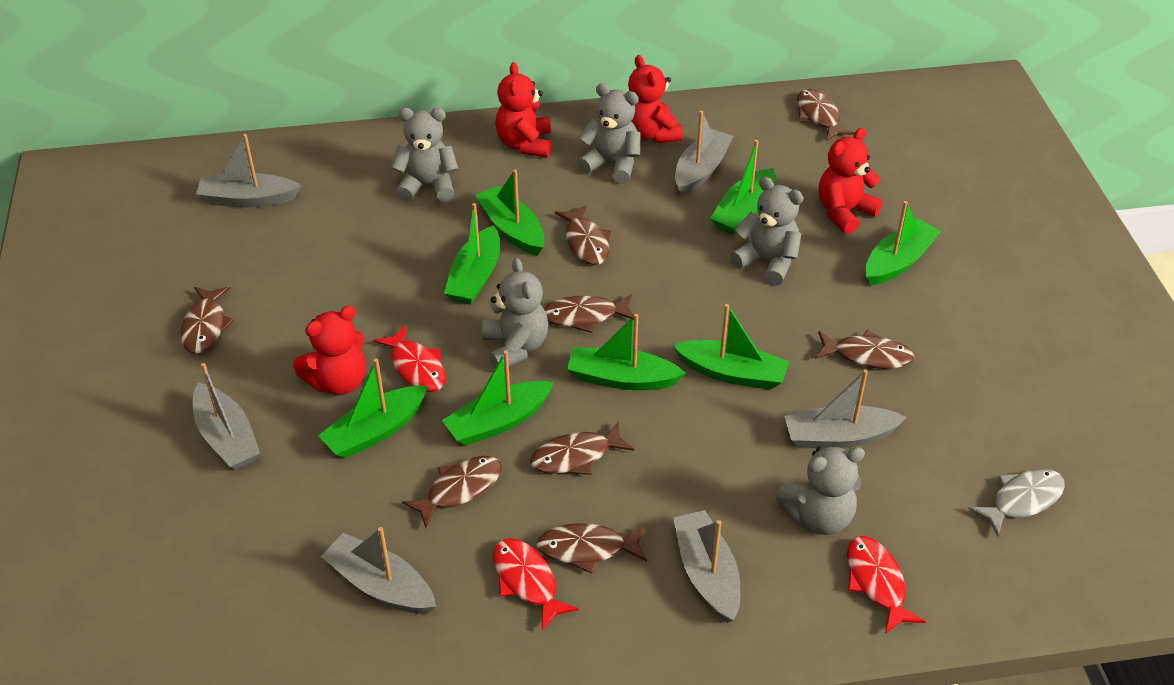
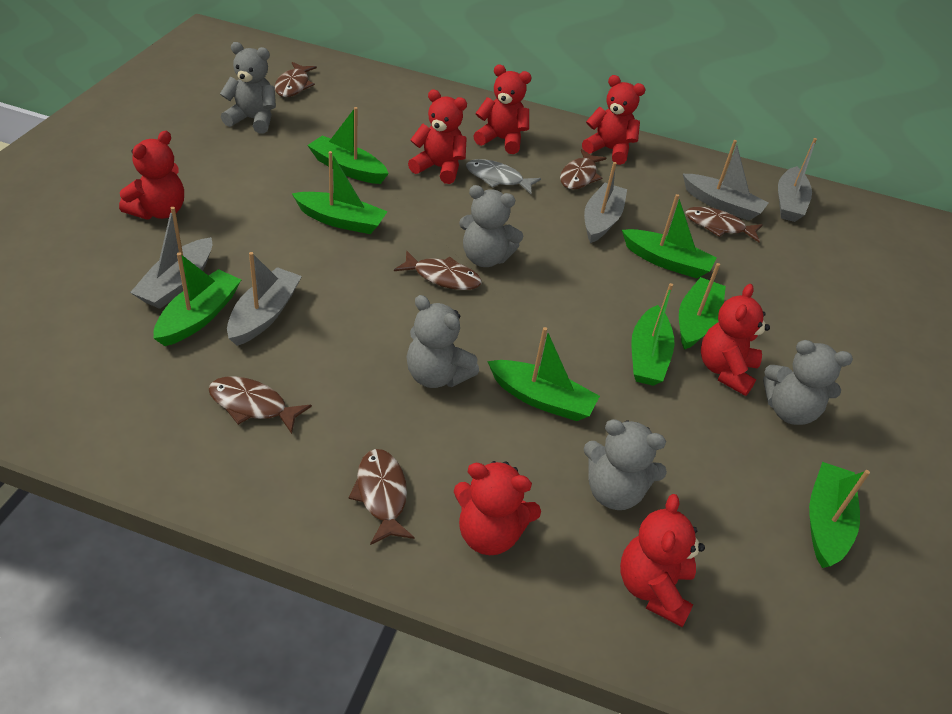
brown fish: [180,286,234,354] [402,456,502,528] [530,421,634,475] [536,523,647,573] [544,294,634,333] [555,205,611,265] [797,89,854,141] [815,330,915,369] = 8 -> [208,376,312,434] [275,62,317,97] [348,449,415,545] [394,251,482,290] [560,149,607,189] [685,207,762,242] = 6
grey boat: [193,363,260,470] [196,134,301,208] [321,527,436,614] [673,510,740,623] [675,111,733,196] [784,369,907,448] = 6 -> [130,207,212,309] [227,252,302,346] [584,162,627,243] [683,140,768,221] [778,138,817,222] = 5
red fish: [373,325,446,392] [493,538,579,630] [847,536,926,634] = 3 -> none = 0
red teddy bear: [293,306,366,395] [495,62,551,157] [628,55,683,143] [819,128,883,234] = 4 -> [119,131,184,220] [408,90,467,184] [454,461,541,555] [474,64,531,154] [582,75,646,165] [620,494,705,627] [701,284,770,396] = 7

